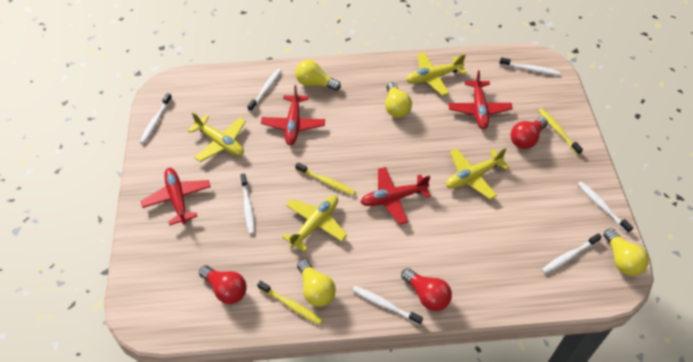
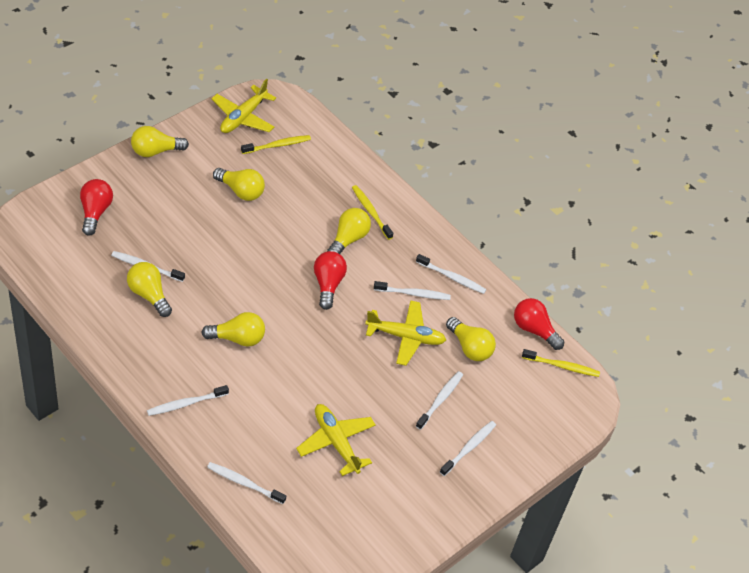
red plane: [141,168,211,225] [261,85,325,145] [361,167,431,224] [448,70,513,129] = 4 -> none = 0
yellow light bulb: [295,60,341,91] [297,259,336,307] [385,82,412,118] [604,228,649,276] = 4 -> [127,262,172,317] [131,126,189,157] [201,312,265,347] [213,168,265,201] [327,208,371,254] [446,317,496,361] = 6
yellow plane: [188,112,246,162] [282,195,347,252] [406,52,467,96] [446,148,510,200] = 4 -> [212,79,276,133] [296,404,376,476] [365,301,446,366] = 3

